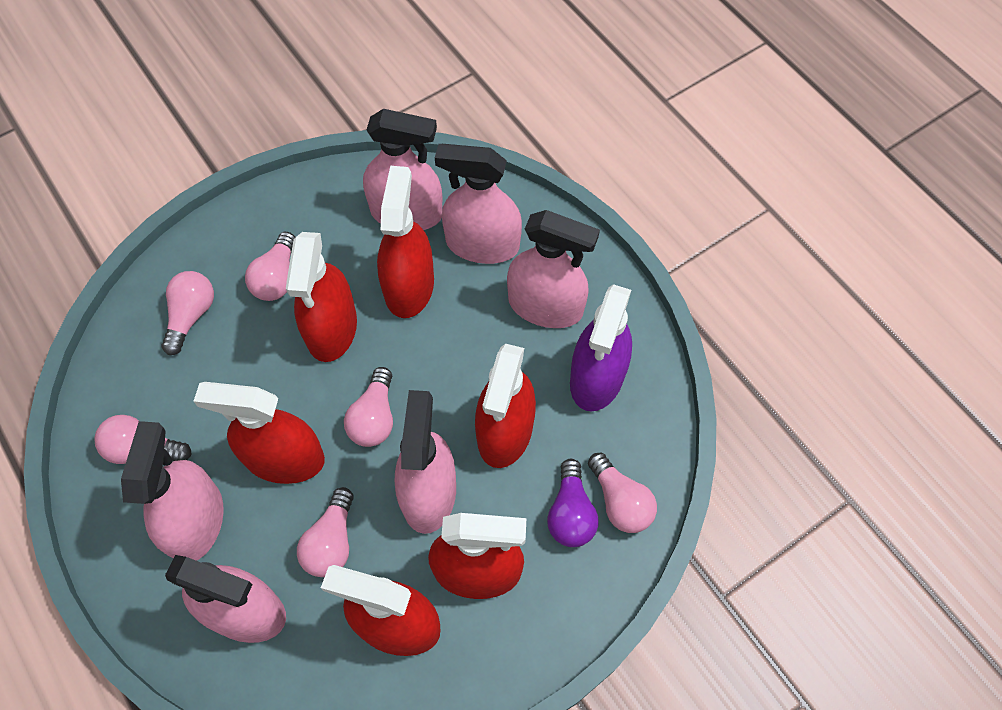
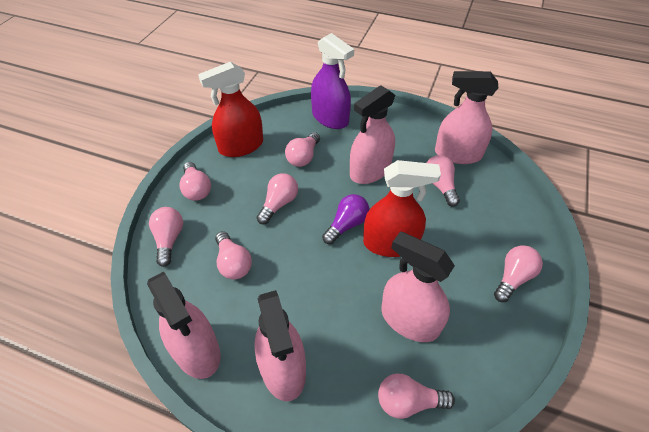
pink light bulb: [94,415,192,464] [161,271,214,355] [245,232,296,301] [297,487,354,577] [344,367,393,447] [588,453,657,533] = 6 -> [149,207,183,267] [179,162,211,201] [215,231,252,279] [257,173,298,224] [285,132,320,167] [378,374,455,419] [427,155,460,207] [494,245,543,302] = 8
pink spray bottle: [121,421,224,561] [165,555,286,643] [363,109,443,230] [395,390,456,534] [435,144,522,264] [507,210,600,328] = 6 -> [147,271,221,379] [255,290,306,401] [350,85,395,184] [381,231,455,342] [435,71,498,164] = 5
red spray bottle: [194,382,325,484] [286,232,357,362] [321,565,441,656] [377,166,434,318] [428,513,526,599] [475,344,536,468] = 6 -> [198,62,263,157] [363,160,441,257] = 2

